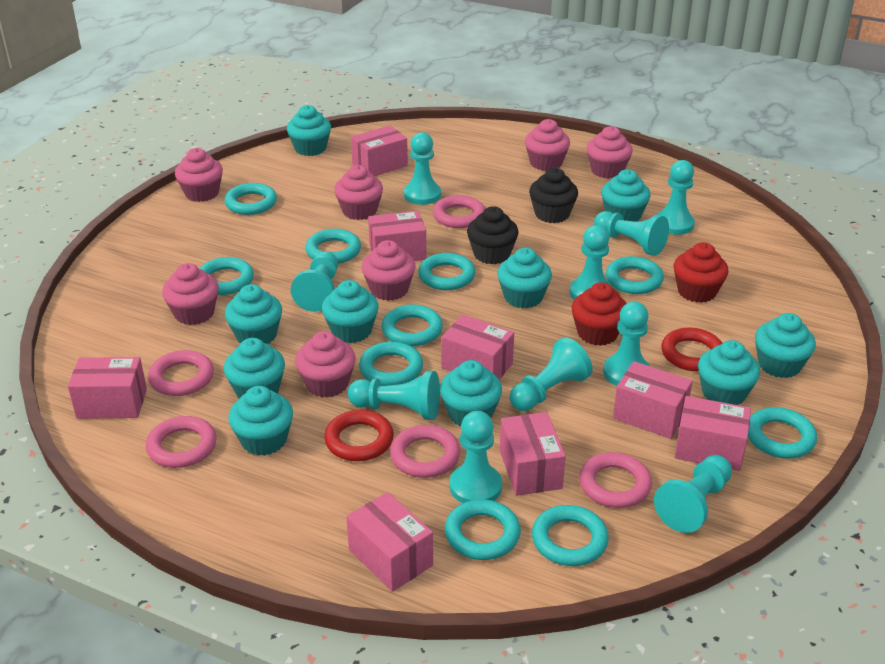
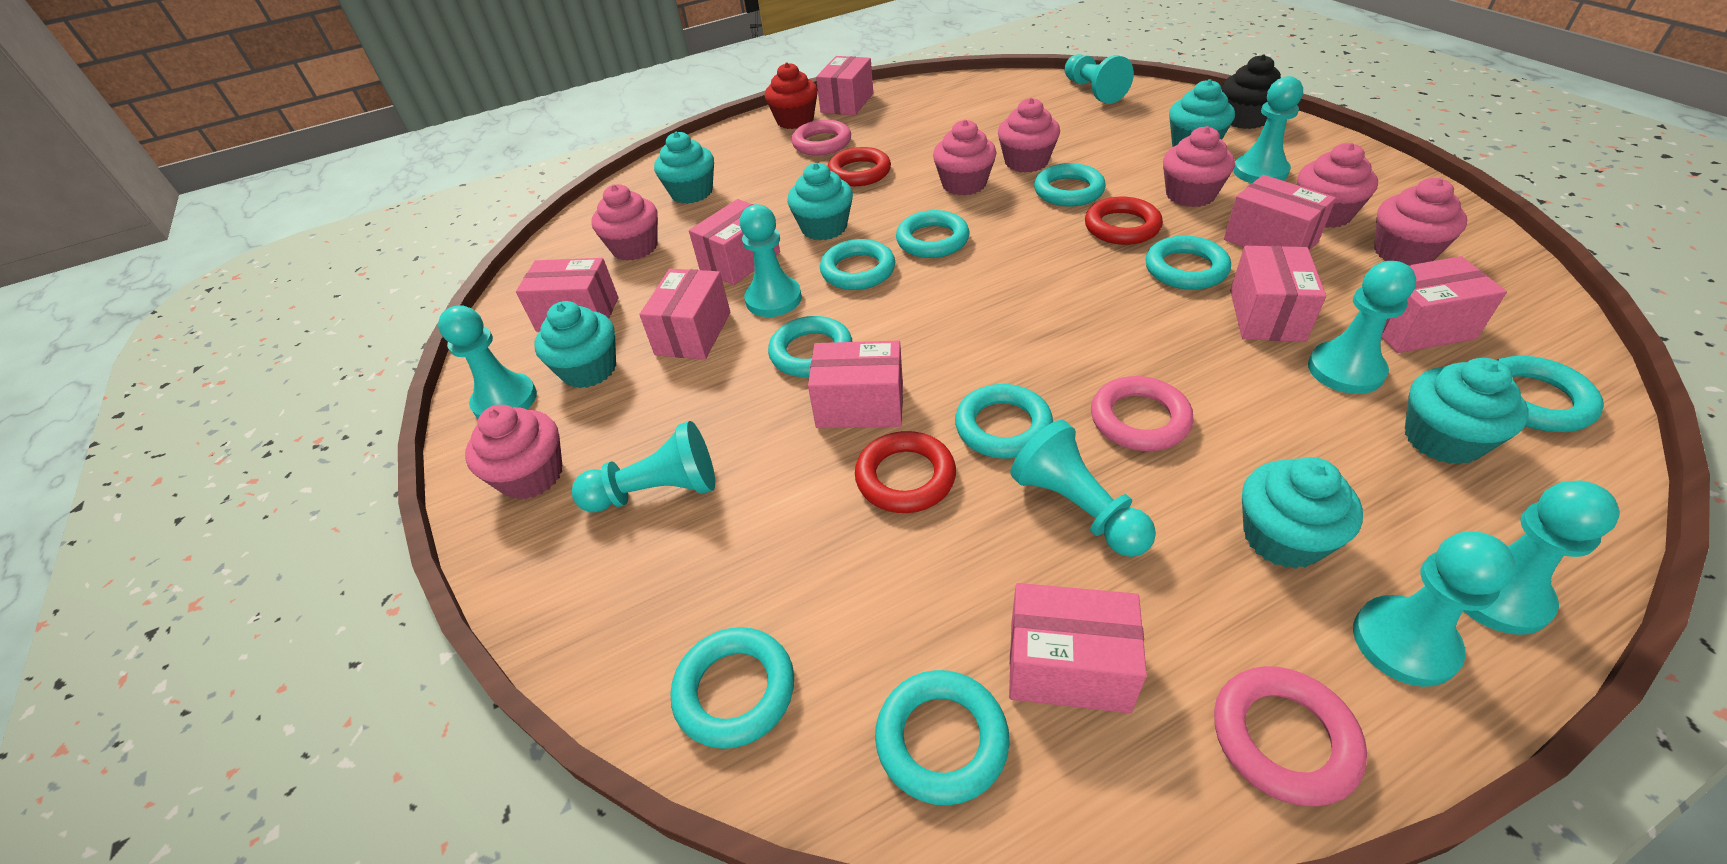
black cupcake: [467,206,518,264] [529,168,578,223] = 2 -> [1222,54,1281,129] = 1
pink box: [68,357,147,419] [347,492,433,592] [351,125,408,176] [368,211,426,261] [441,315,514,379] [500,412,566,496] [613,361,693,439] [675,396,751,471] = 8 -> [516,258,618,331] [639,269,730,360] [689,199,780,285] [808,341,903,428] [816,56,873,116] [1009,583,1147,713] [1224,175,1336,251] [1230,246,1326,342] [1381,256,1507,353] = 9
pink ring: [146,416,217,468] [148,350,214,396] [390,425,460,478] [433,195,485,228] [579,452,652,508] = 5 -> [792,120,851,155] [1091,376,1194,451] [1214,666,1367,806] = 3
red cupcake: [572,282,627,346] [674,242,728,303] = 2 -> [765,62,818,129] = 1
red ring: [324,410,394,461] [661,327,722,371] = 2 -> [827,147,891,186] [855,431,956,513] [1085,197,1163,245] = 3
turquoise cupcake: [224,338,285,399] [225,284,282,344] [228,386,293,456] [287,105,331,156] [322,280,379,343] [440,360,502,426] [497,248,552,309] [601,169,651,221] [698,340,760,405] [755,313,816,378] = 10 -> [534,301,616,388] [654,132,714,204] [787,163,853,240] [1169,79,1235,147] [1242,457,1363,569] [1405,358,1529,465] = 6
turquoise pawn: [291,251,338,312] [347,371,440,420] [404,132,441,205] [450,411,502,503] [509,337,593,411] [570,225,612,300] [594,211,669,256] [603,302,650,386] [654,455,732,533] [657,160,695,235] = 10 -> [438,305,537,419] [572,421,715,512] [740,204,802,317] [1010,420,1156,557] [1065,54,1134,104] [1233,76,1303,183] [1308,261,1416,394] [1353,532,1516,687] [1463,481,1620,635] = 9
turquoise ring: [199,257,254,295] [225,183,277,215] [305,229,361,264] [359,341,423,386] [382,305,443,346] [418,253,475,290] [445,499,521,560] [532,505,609,566] [606,256,664,294] [748,407,817,458] = 10 -> [671,627,794,749] [768,316,852,377] [820,239,895,290] [875,670,1010,805] [896,210,970,258] [955,384,1053,459] [1034,163,1106,207] [1145,236,1231,290] [1497,356,1604,432] = 9

